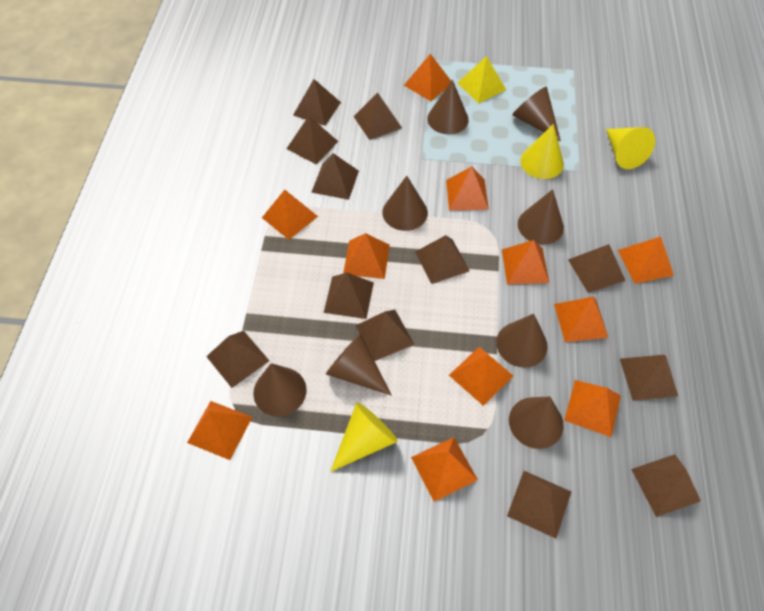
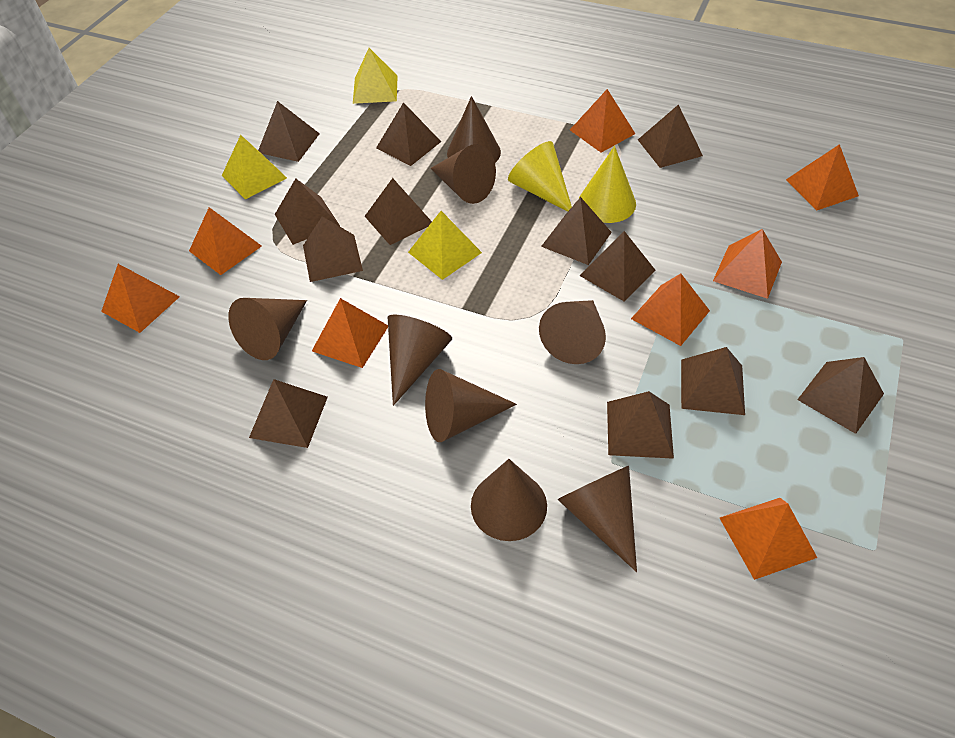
orange pyramid: [187,401,252,460] [262,190,318,240] [343,233,390,279] [404,54,451,101] [411,437,478,502] [446,166,489,210] [449,347,513,406] [502,240,549,284] [554,297,608,342] [564,380,621,437] [618,237,674,284] = 11 -> [101,264,180,333] [189,207,262,275] [312,298,388,368] [570,89,635,153] [631,273,710,346] [713,229,782,299] [720,498,817,580] [786,144,859,211] = 8
yellow cone: [330,402,398,472] [520,124,564,179] [606,127,655,169] = 3 -> [508,141,572,212] [579,146,636,223] = 2
yellow pyramid: [458,56,506,104] = 1 -> [222,135,287,199] [353,48,398,104] [408,211,482,280] = 3

